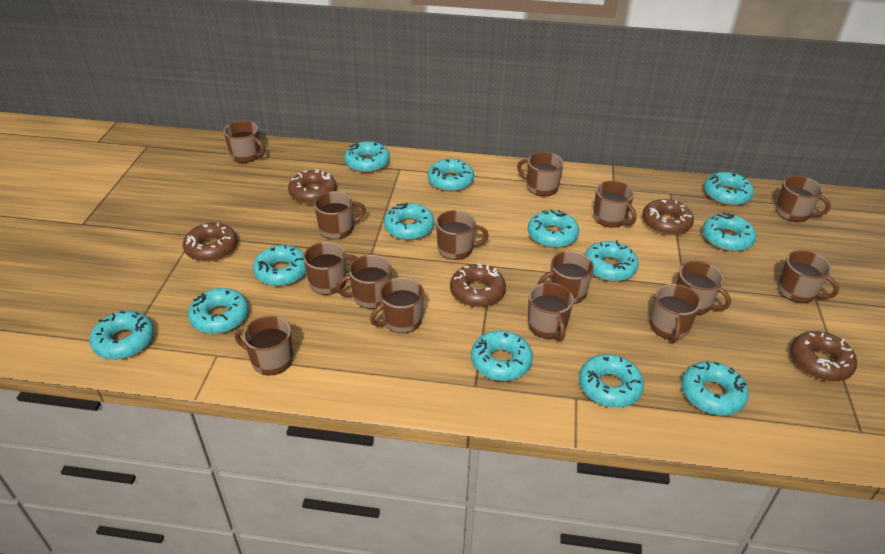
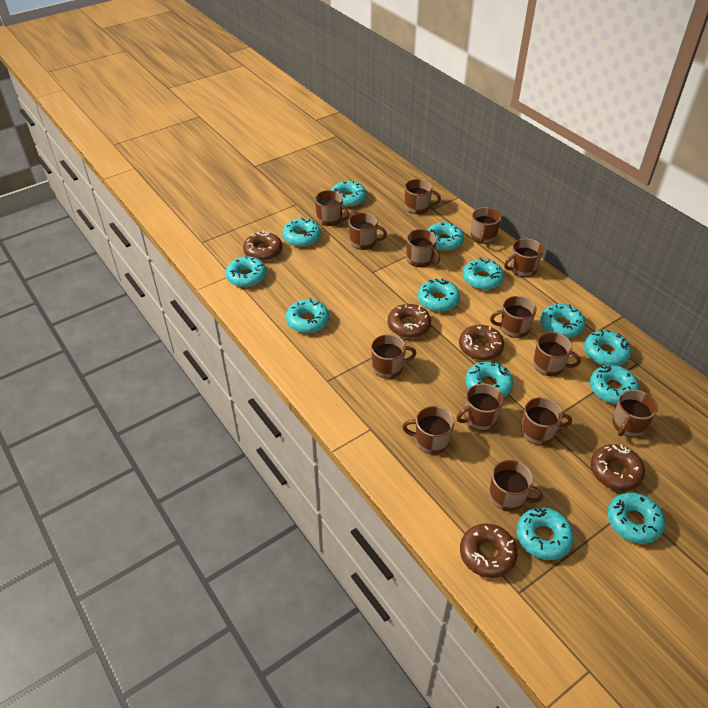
brown mug: [224,121,265,163] [235,316,293,375] [303,242,358,295] [314,191,366,240] [336,255,392,309] [370,277,424,333] [436,210,489,260] [517,152,564,197] [528,282,574,341] [537,251,594,304] [593,181,637,228] [650,284,701,343] [676,261,731,315] [776,176,831,222] [778,250,839,303] = 15 -> [315,190,349,226] [349,213,387,250] [371,334,417,378] [402,406,454,454] [405,179,441,214] [407,229,440,267] [456,383,504,430] [471,207,501,244] [489,460,543,511] [490,296,537,338] [504,238,543,277] [521,397,572,445] [533,332,581,376] [612,390,658,437] = 14

